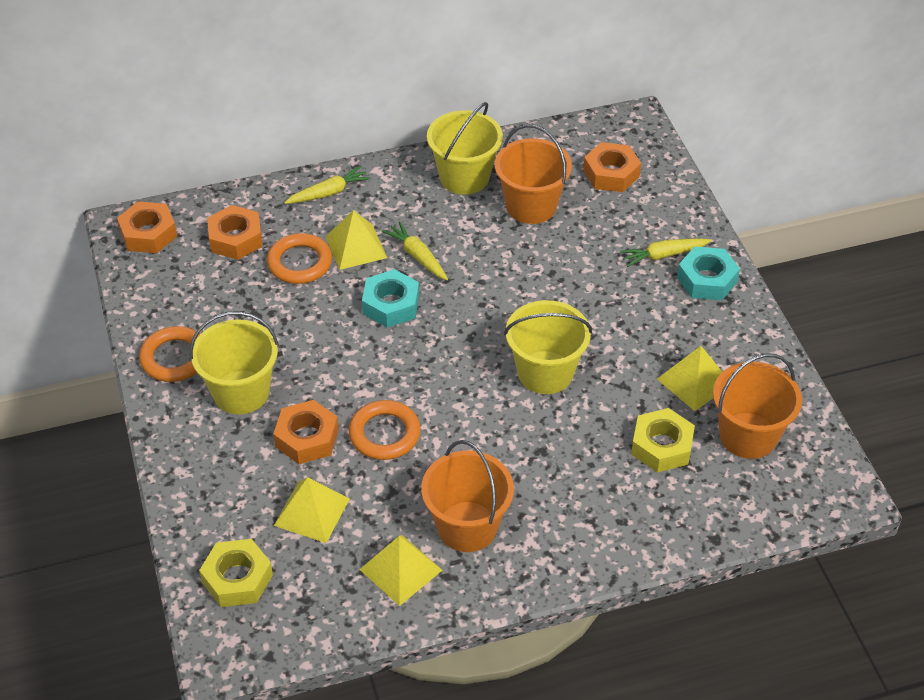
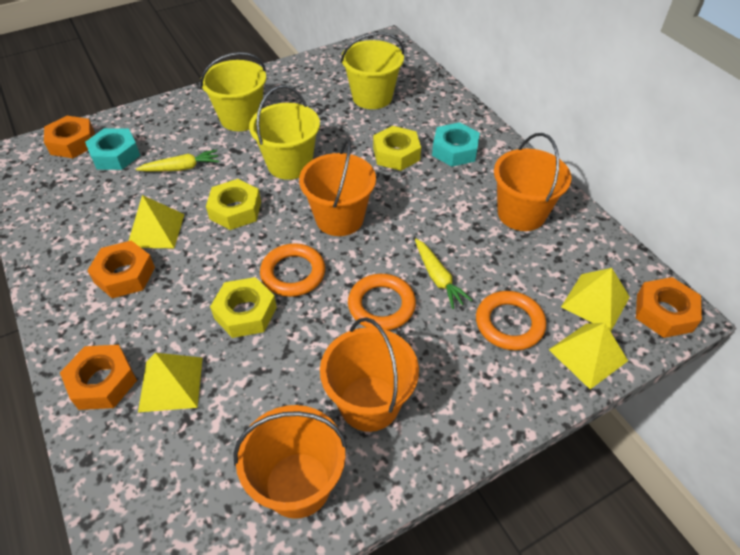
orange bucket: [421,440,514,552] [495,124,572,224] [713,353,802,459] = 3 -> [233,405,347,519] [299,139,376,236] [320,317,419,432] [494,133,571,231] = 4
yellow carrot: [284,166,371,204] [382,221,448,280] [620,238,711,267] = 3 -> [136,150,219,171] [415,239,473,309] = 2
yellow nut: [199,539,273,607] [631,408,695,473] = 2 -> [206,179,261,230] [210,277,277,338] [373,126,421,171] = 3

